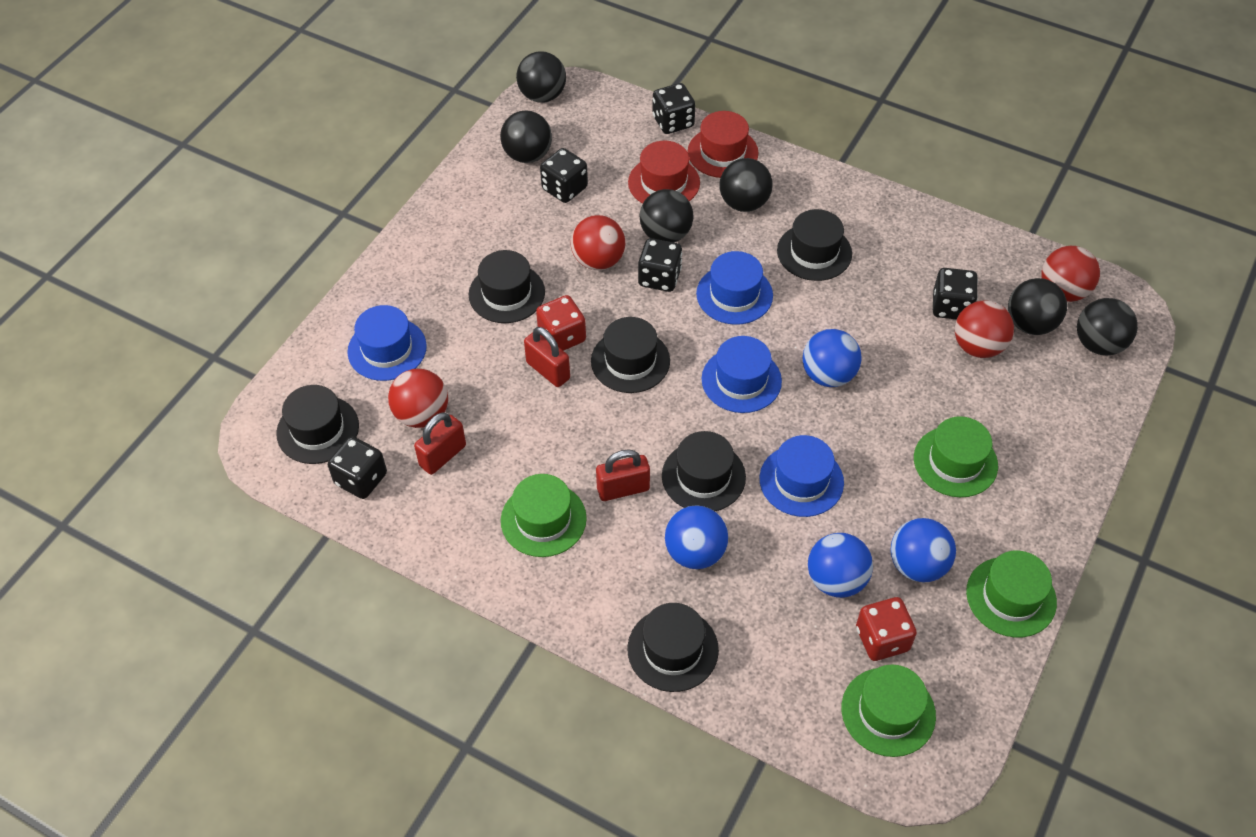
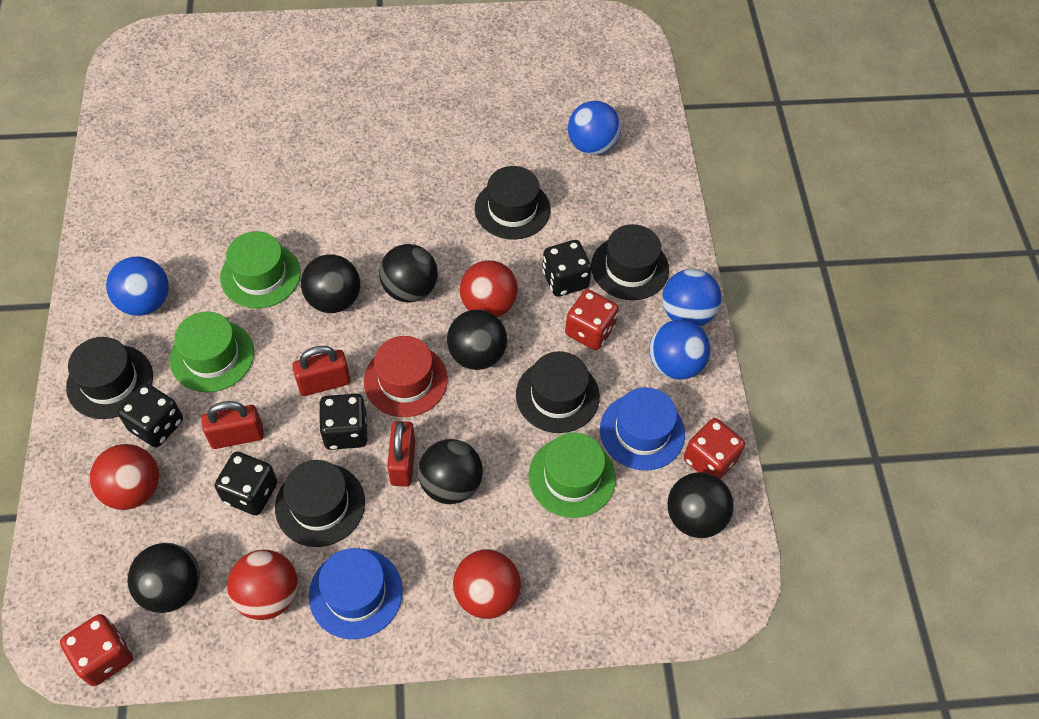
black dice: [328,436,387,499] [540,148,588,203] [638,238,682,292] [652,83,695,134] [933,268,978,319] = 5 -> [117,383,183,447] [215,451,277,516] [319,394,367,450] [542,240,592,297] = 4
black hat: [276,385,359,464] [469,250,545,323] [591,317,670,393] [627,603,719,692] [662,431,746,511] [777,209,852,281] = 6 -> [66,337,153,419] [275,460,365,547] [475,166,550,240] [516,351,600,433] [591,224,669,300] = 5
blue hat: [347,305,427,381] [696,251,773,325] [702,336,782,413] [760,435,844,517] = 4 -> [309,548,403,639] [600,387,685,471] = 2
green hat: [501,474,587,557] [842,665,936,757] [914,416,998,497] [966,550,1057,637] = 4 -> [170,311,254,392] [220,231,301,309] [528,432,616,518] = 3
red dice: [536,295,586,351] [856,597,917,661] = 2 -> [60,614,133,686] [565,289,619,350] [684,418,745,479] = 3
red hat: [628,141,700,204] [688,111,758,178] = 2 -> [364,336,448,417] = 1

